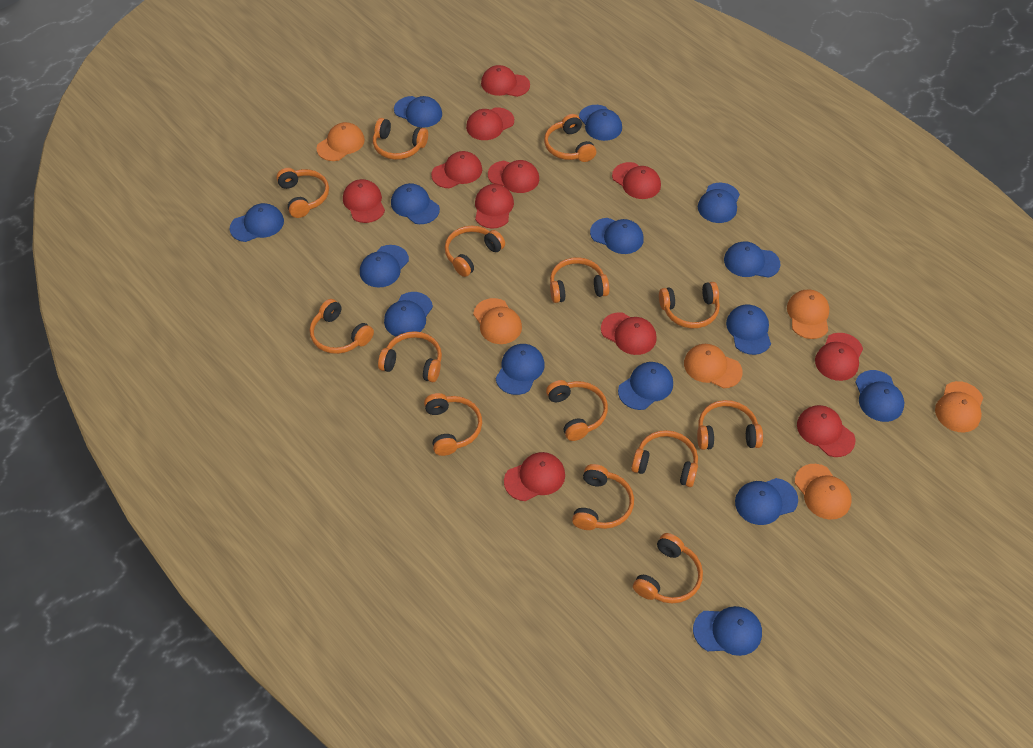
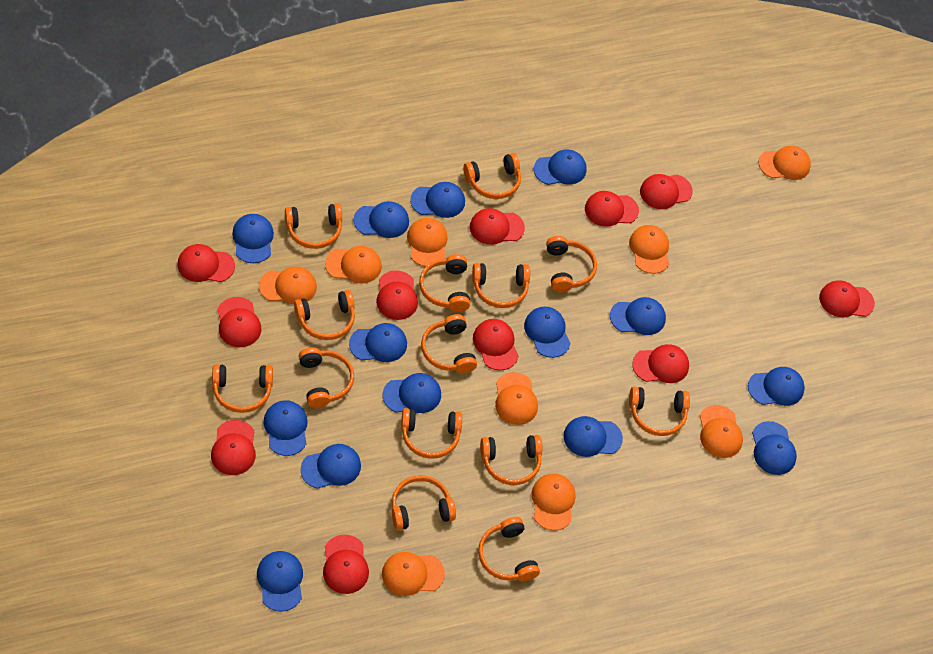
blue cap: [230,203,284,242] [360,245,409,287] [384,292,433,337] [391,183,440,224] [394,96,442,128] [496,344,545,395] [579,105,622,141] [590,218,644,254] [618,362,673,410] [693,606,762,656] [698,183,740,223] [724,241,780,278] [726,305,771,355] [735,478,798,525] [855,370,904,422] = 15 -> [232,214,274,263] [257,551,303,611] [263,400,308,456] [301,444,361,489] [349,323,407,362] [353,201,409,238] [383,373,441,413] [410,182,465,218] [524,307,571,358] [534,149,587,185] [563,416,623,457] [610,297,666,335] [748,367,805,406] [752,421,797,475] = 14
orange cap: [317,122,365,161] [473,298,522,344] [684,344,743,389] [787,290,829,339] [795,464,852,520] [935,381,983,432] = 6 -> [259,266,317,304] [325,246,382,283] [382,552,445,596] [407,218,447,267] [495,372,538,425] [532,474,576,530] [629,225,669,274] [700,405,743,458] [759,146,811,180] = 9

